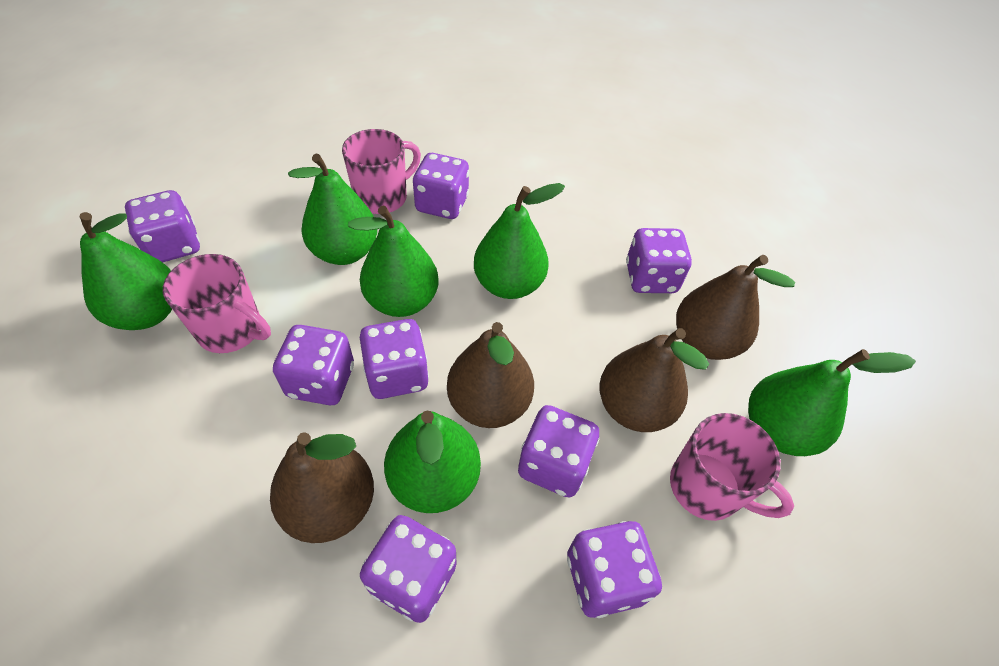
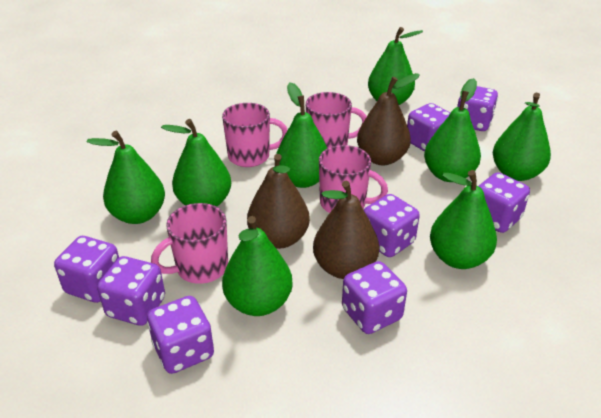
brown pear: [270,432,374,543] [447,322,534,428] [599,328,709,432] [676,255,795,360] = 4 -> [247,154,310,249] [313,181,379,279] [357,73,420,165] = 3
green pear: [80,212,172,330] [288,154,377,265] [348,205,439,317] [384,411,481,513] [474,183,565,299] [748,349,916,456] = 6 -> [86,131,165,224] [161,119,231,207] [222,216,293,316] [276,82,327,188] [368,27,423,105] [424,78,481,182] [430,170,497,269] [493,93,551,181] = 8
pink mug: [163,254,271,353] [342,129,421,214] [670,413,794,521] = 3 -> [151,203,228,284] [222,103,287,167] [306,92,367,148] [319,145,388,213] = 4

